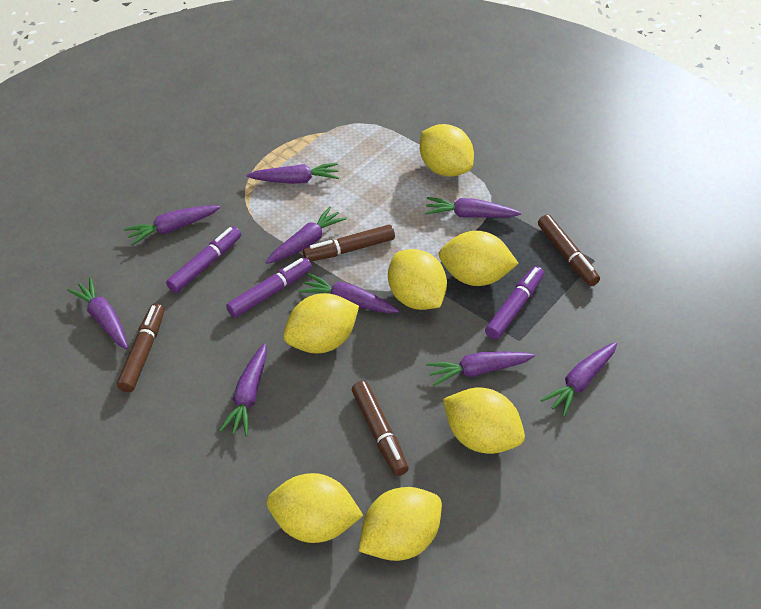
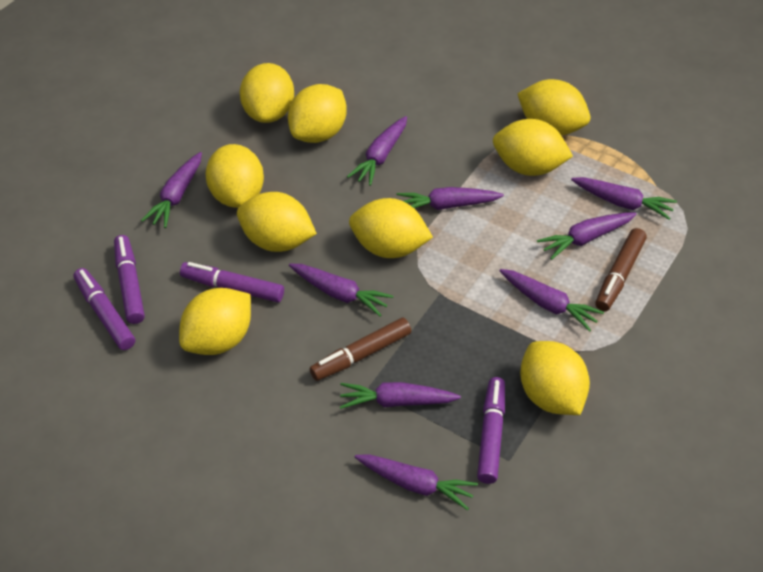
brown marker: [117,303,164,392] [303,225,395,262] [352,381,409,476] [538,214,600,286] = 4 -> [310,318,411,381] [595,228,647,311] = 2
purple marker: [166,227,241,293] [226,258,312,318] [485,266,544,339] = 3 -> [74,268,135,350] [114,235,145,324] [180,262,284,303] [477,377,505,484] = 4
yellow lemon: [267,473,364,543] [283,293,359,354] [359,487,442,561] [388,249,447,310] [420,124,474,177] [439,231,519,286] [443,387,525,454] = 7 -> [179,288,251,355] [205,144,264,208] [237,192,317,252] [240,63,294,123] [288,84,347,143] [349,198,433,258] [493,119,573,176] [517,79,590,135] [520,341,590,415] = 9

